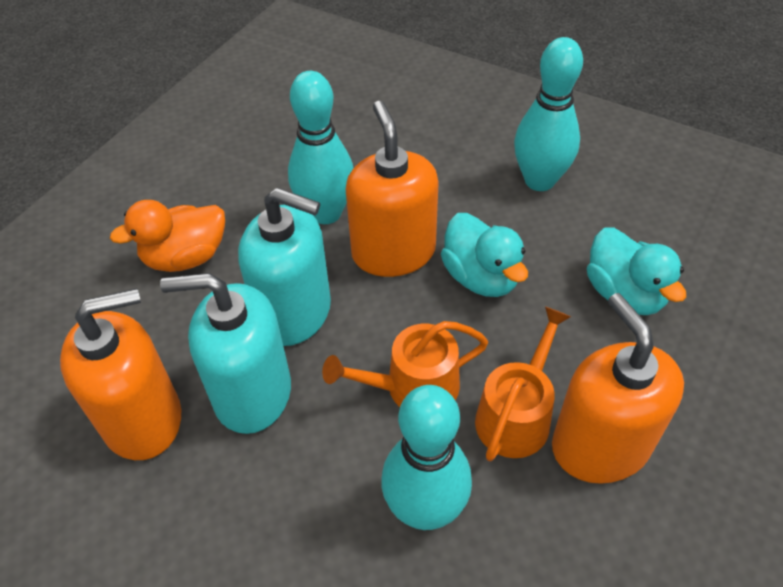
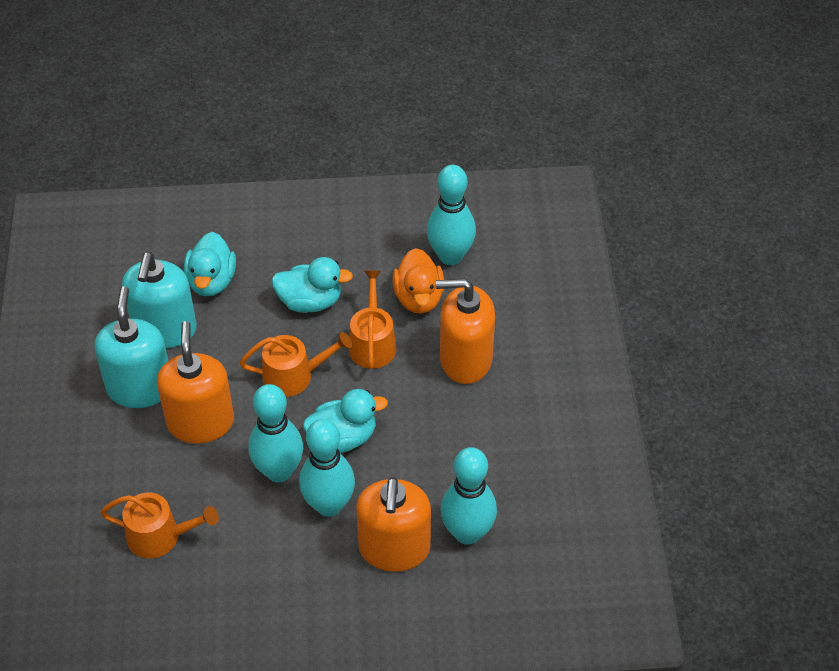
orange watering can: [322,321,488,407] [475,307,571,461] = 2 -> [100,492,219,559] [240,332,352,397] [349,271,397,369] = 3
turquoise bowling pin: [288,71,354,224] [381,385,472,530] [514,37,583,191] = 3 -> [249,384,303,483] [299,419,355,517] [427,165,476,265] [441,447,497,545] = 4
turquoise duck: [441,213,528,297] [587,227,686,315] = 2 -> [184,232,236,297] [271,257,353,313] [303,389,388,453] = 3

